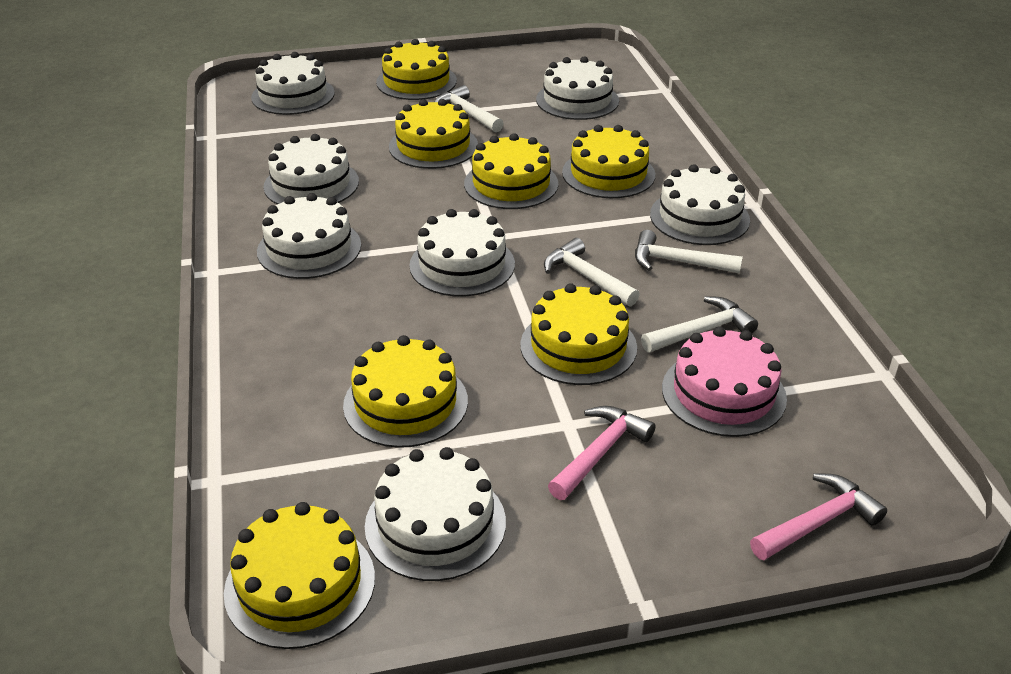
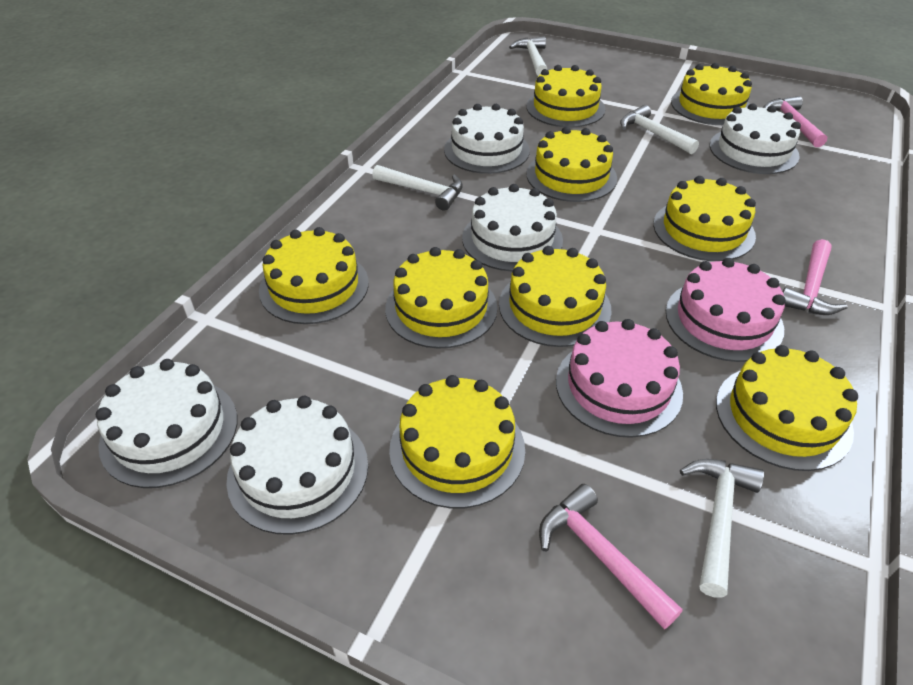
pink cake: [662,326,787,437] = 1 -> [556,319,683,438] [666,258,786,362] = 2
pink hammer: [548,406,656,500] [750,474,887,560] = 2 -> [539,484,683,630] [763,96,827,147] [782,239,848,315] = 3
white cake: [251,52,335,115] [257,193,361,279] [264,134,359,204] [365,447,506,581] [409,209,515,297] [536,57,619,120] [650,164,750,245] = 7 -> [96,359,237,488] [226,396,368,535] [444,104,530,174] [462,184,563,272] [709,103,801,174] = 5
yellow cake: [224,502,375,649] [343,335,468,448] [376,39,457,100] [389,99,478,169] [464,133,558,209] [520,283,637,385] [562,125,655,198] = 7 -> [259,227,369,324] [385,247,498,349] [389,375,525,509] [499,246,612,347] [526,65,605,127] [527,127,617,202] [653,176,756,261] [671,63,752,125] [716,345,858,471] = 9

